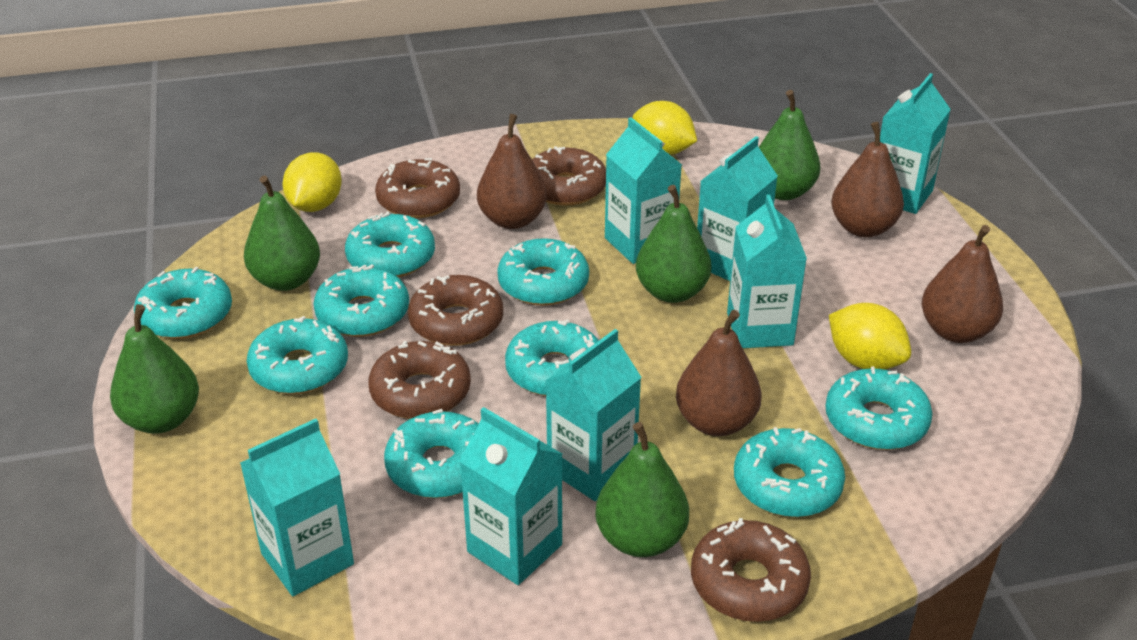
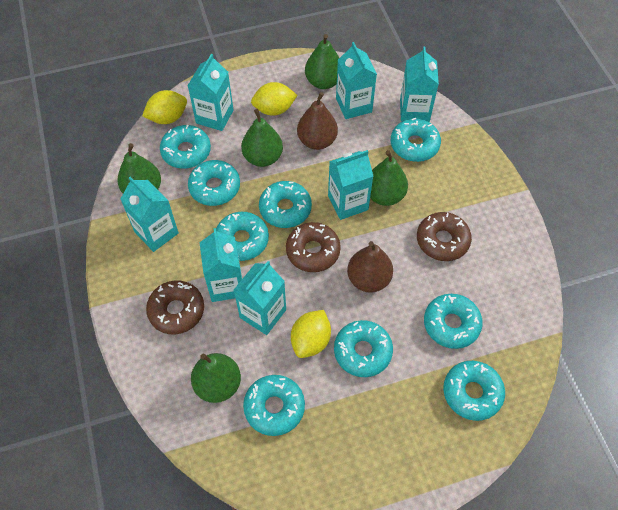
brown donut: [368,341,471,419] [375,158,460,218] [408,275,503,346] [532,146,606,206] [691,518,811,622] = 5 -> [146,280,204,335] [286,222,341,272] [417,212,472,261] = 3
brown pear: [477,114,547,229] [676,310,762,436] [831,122,904,237] [922,225,1003,343] = 4 -> [297,92,338,150] [347,241,393,293] = 2

